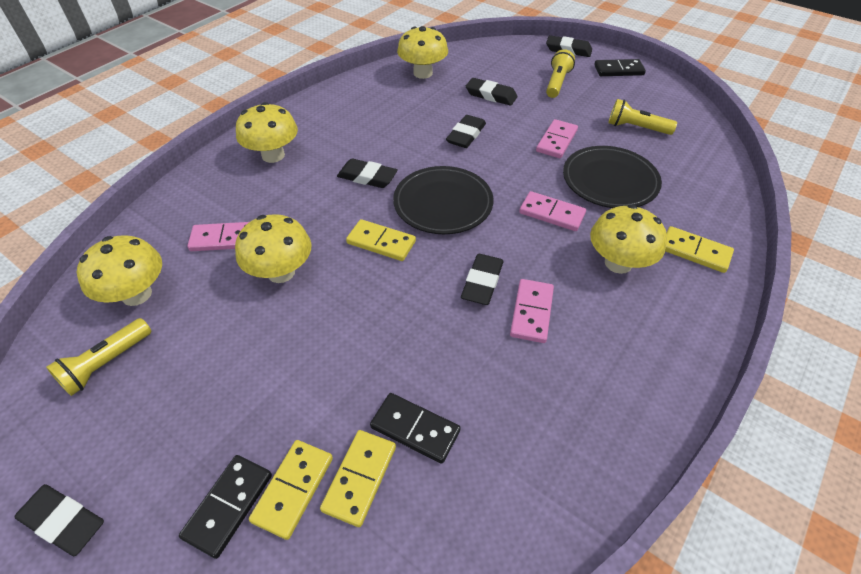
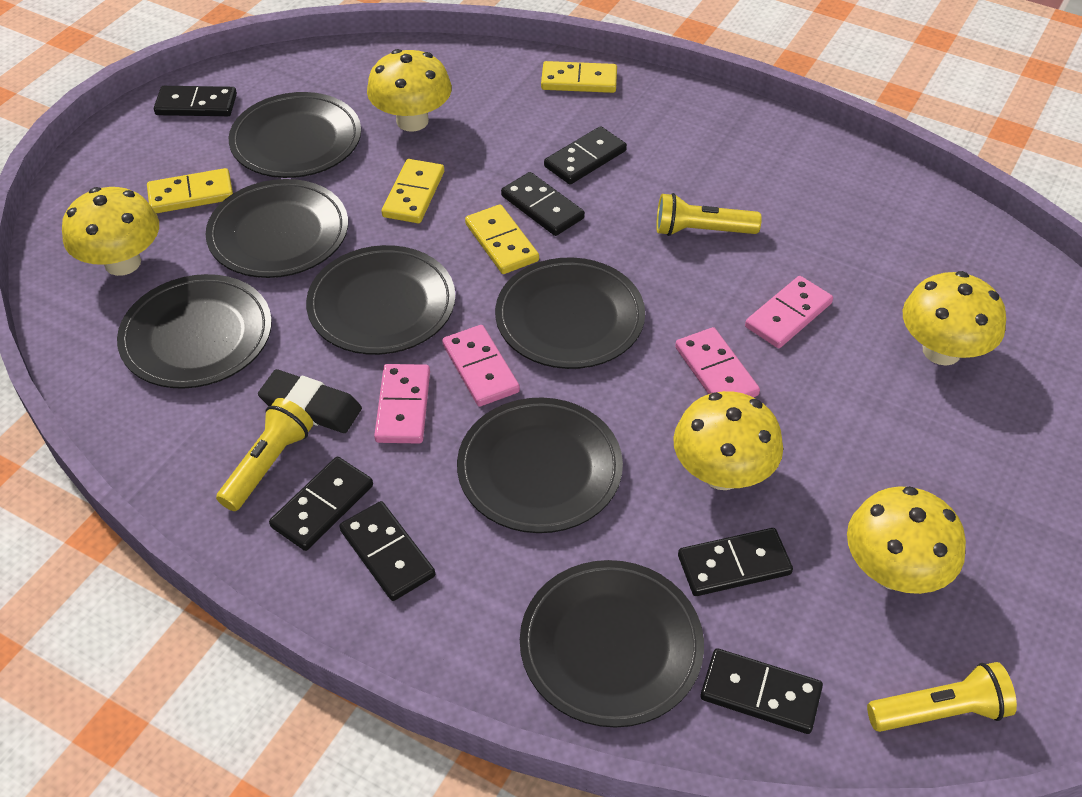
black domino: [179,455,272,559] [370,393,460,464] [594,59,646,76] = 3 -> [154,86,237,116] [269,457,373,551] [339,501,435,601] [501,172,585,236] [544,126,627,185] [678,528,793,596] [701,648,823,734] = 7
black eraser: [14,484,104,556] [337,159,398,188] [446,115,486,148] [461,254,503,305] [466,78,518,106] [546,35,592,57] = 6 -> [258,369,362,433] = 1
black plate: [393,166,493,234] [563,146,662,208] = 2 -> [117,274,272,389] [205,179,348,278] [229,92,361,178] [306,245,455,355] [457,397,623,533] [495,257,645,369] [520,560,704,728] = 7

